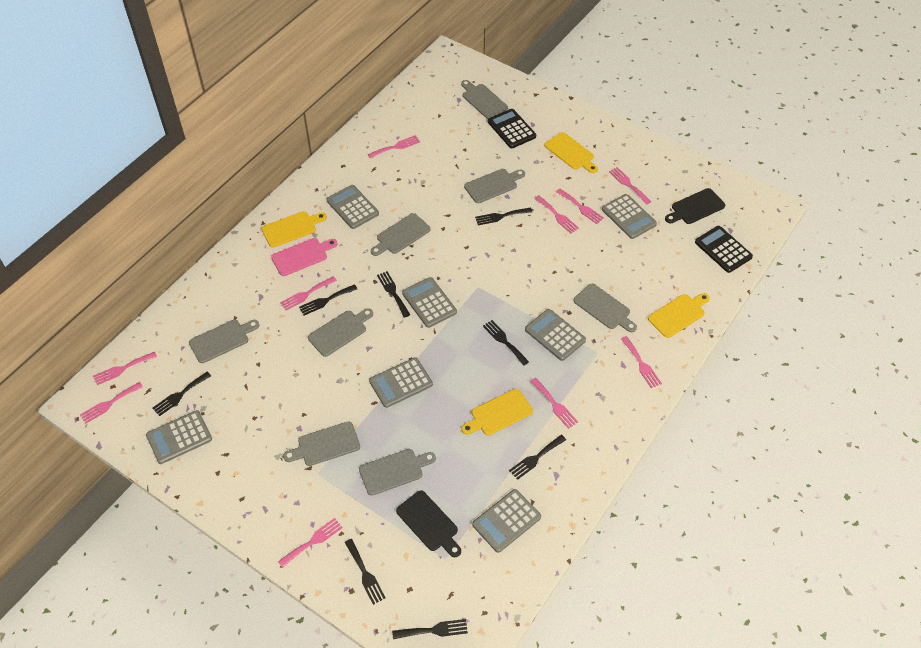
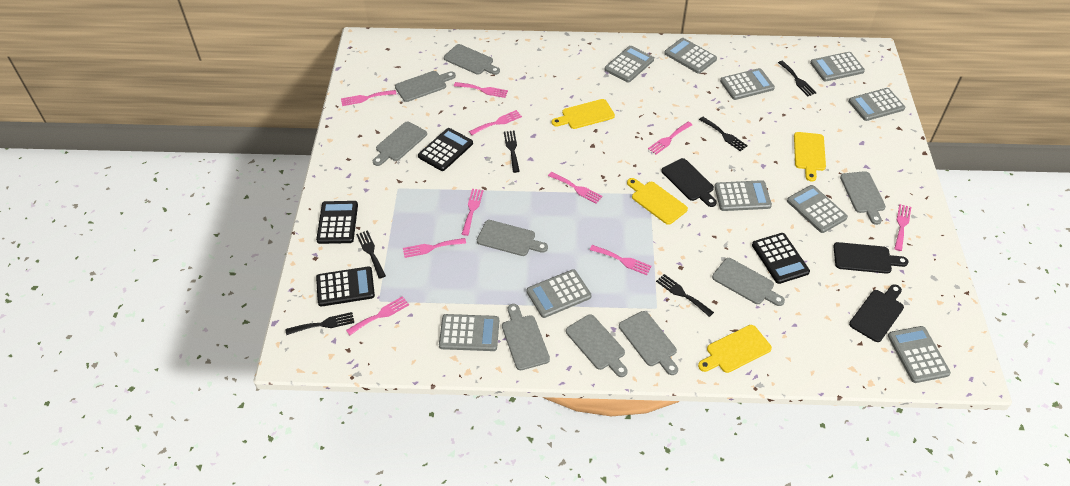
black calculator: [488,109,536,148] [695,226,753,273] = 2 -> [316,201,358,244] [316,266,375,307] [418,128,473,171] [752,233,810,284] = 4
black cutting board: [396,490,461,557] [665,188,725,224] = 2 -> [662,158,717,207] [834,242,908,274] [849,284,904,342] = 3
black fork: [153,371,211,416] [299,284,357,315] [345,539,386,605] [377,271,410,318] [392,619,468,639] [475,207,532,225] [483,320,529,366] [509,435,566,480] = 8 -> [285,312,354,335] [356,230,386,279] [504,131,520,173] [656,274,714,317] [699,117,748,151] [778,61,816,96] = 6
grey calculator: [146,410,212,464] [327,185,379,229] [369,357,433,408] [402,277,457,328] [472,489,541,553] [525,309,586,361] [602,194,657,239] = 7 -> [439,314,499,351] [527,269,592,318] [605,46,654,83] [664,38,717,74] [714,180,772,211] [720,68,775,100] [787,185,848,233] [810,52,865,81] [848,88,906,121] [888,326,951,383] = 10
grey cutting board: [189,320,259,363] [283,421,360,466] [308,308,373,357] [359,449,436,496] [371,213,431,256] [461,80,508,119] [464,169,525,203] [574,284,637,332] = 8 -> [373,121,427,166] [395,71,456,102] [444,44,500,75] [477,220,548,256] [502,304,550,370] [566,314,628,377] [619,311,678,375] [712,258,785,306] [840,171,886,225] = 9
pink cutting board: [271,238,337,276] = 1 -> none = 0

